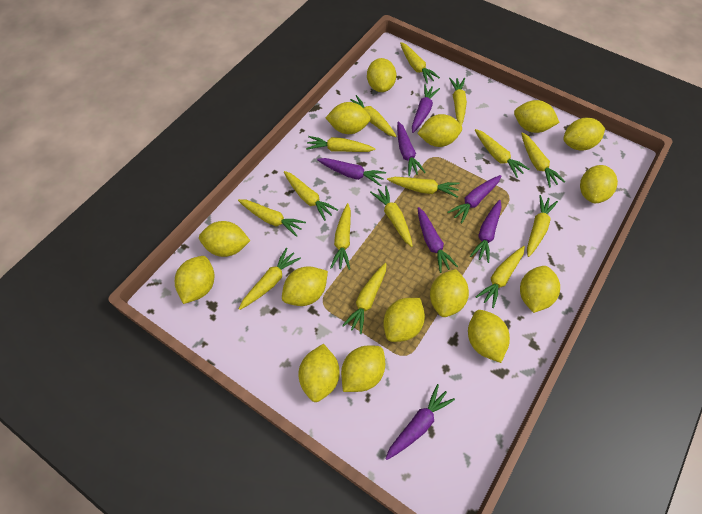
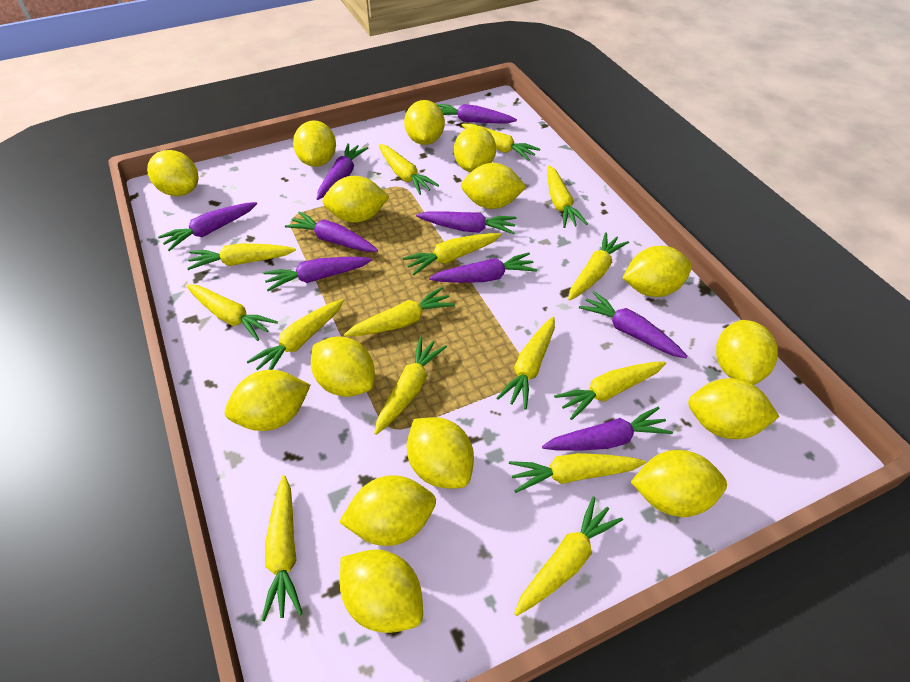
purple carrot: [317,158,386,186] [385,384,455,460] [397,122,426,176] [412,85,440,133] [418,207,458,273] [447,175,501,224] [470,200,502,263] = 7 -> [158,202,257,251] [263,257,372,291] [285,212,378,252] [317,143,368,200] [416,211,516,234] [429,253,537,283] [436,104,517,123] [542,406,673,451] [579,291,688,358] = 9

